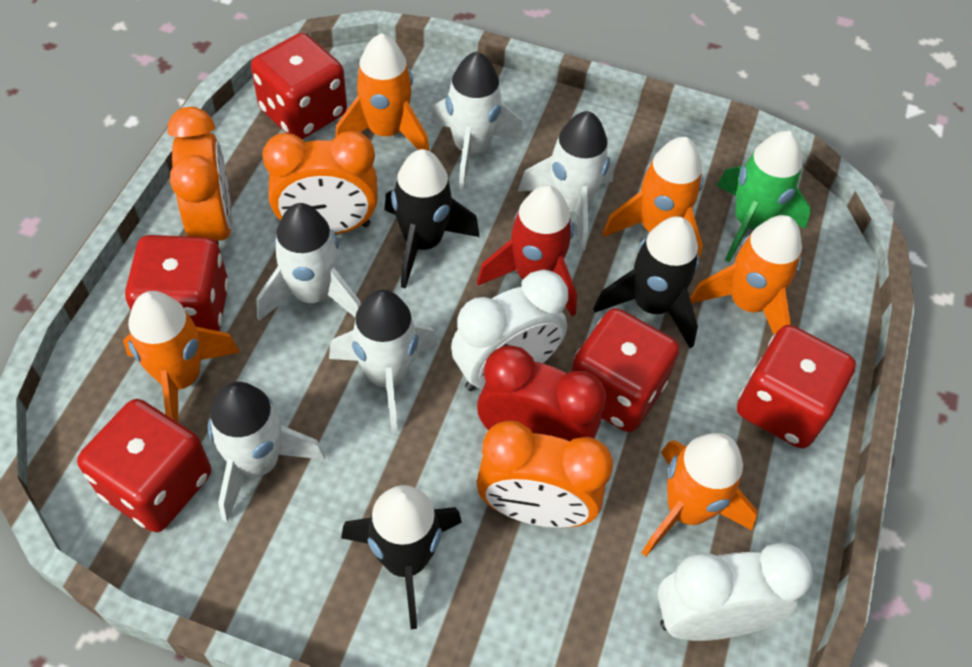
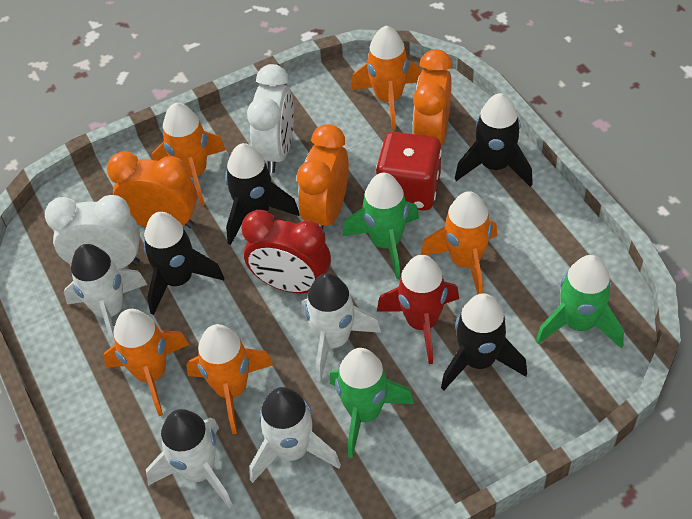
black rocket: [341,485,462,630] [384,149,480,289] [593,216,699,348] = 3 -> [143,212,224,315] [225,143,300,245] [441,293,527,391] [455,93,533,187] = 4
green rocket: [717,131,811,262] = 1 -> [330,348,414,458] [343,173,419,279] [536,255,624,349] = 3
red dice: [77,399,211,532] [125,235,229,331] [251,33,347,139] [571,308,679,432] [737,325,856,449] = 5 -> [376,132,442,210] = 1
white rocket: [208,381,325,522] [256,203,361,321] [329,290,438,433] [430,51,523,190] [518,111,614,251] = 5 -> [64,244,148,345] [146,409,233,508] [249,387,341,483] [301,273,381,382] = 4

